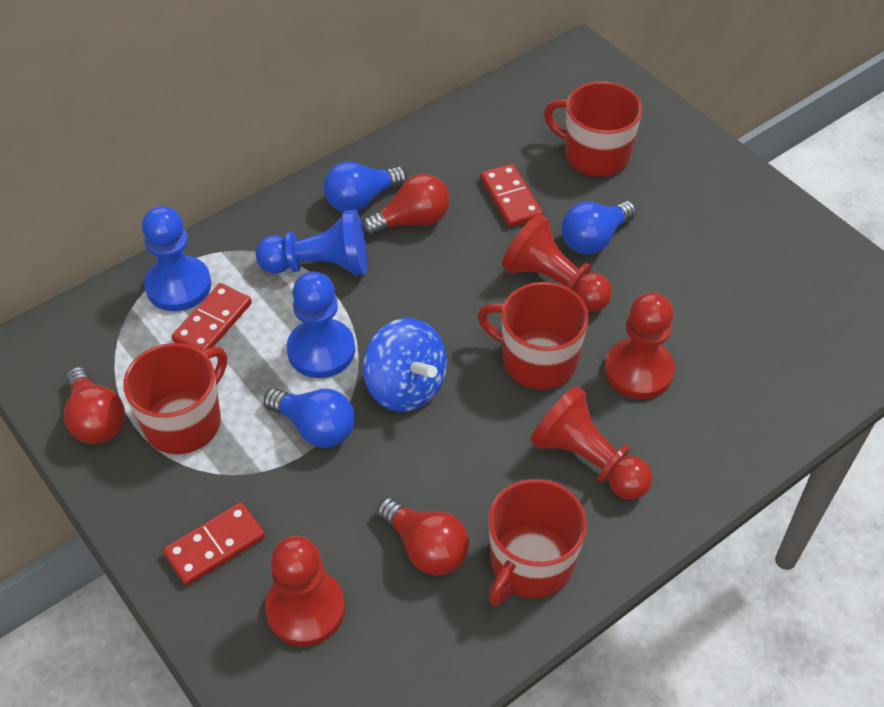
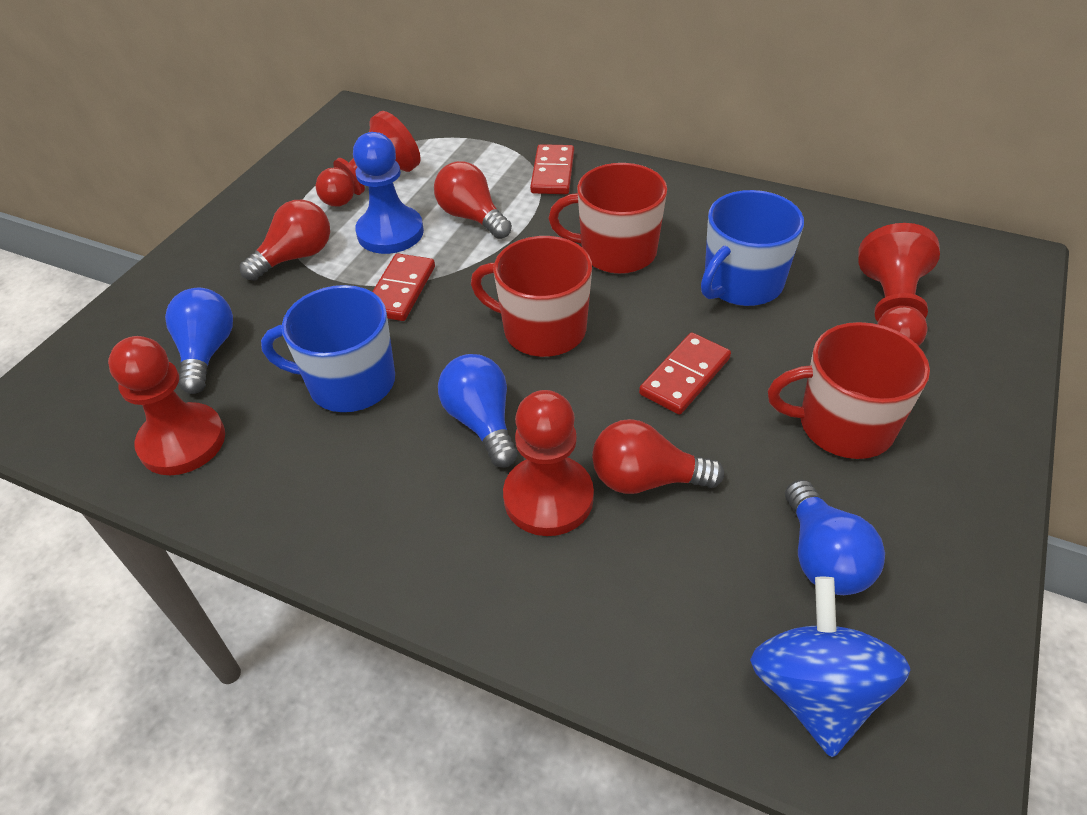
blue mug: none = 0 -> [261,285,395,412] [701,190,804,306] = 2
blue pawn: [142,206,211,311] [256,209,367,276] [287,272,355,378] = 3 -> [353,132,424,254] = 1
red mug: [123,343,227,454] [478,282,589,390] [488,479,587,606] [544,81,642,177] = 4 -> [471,236,592,357] [549,163,667,274] [768,322,930,459] = 3

